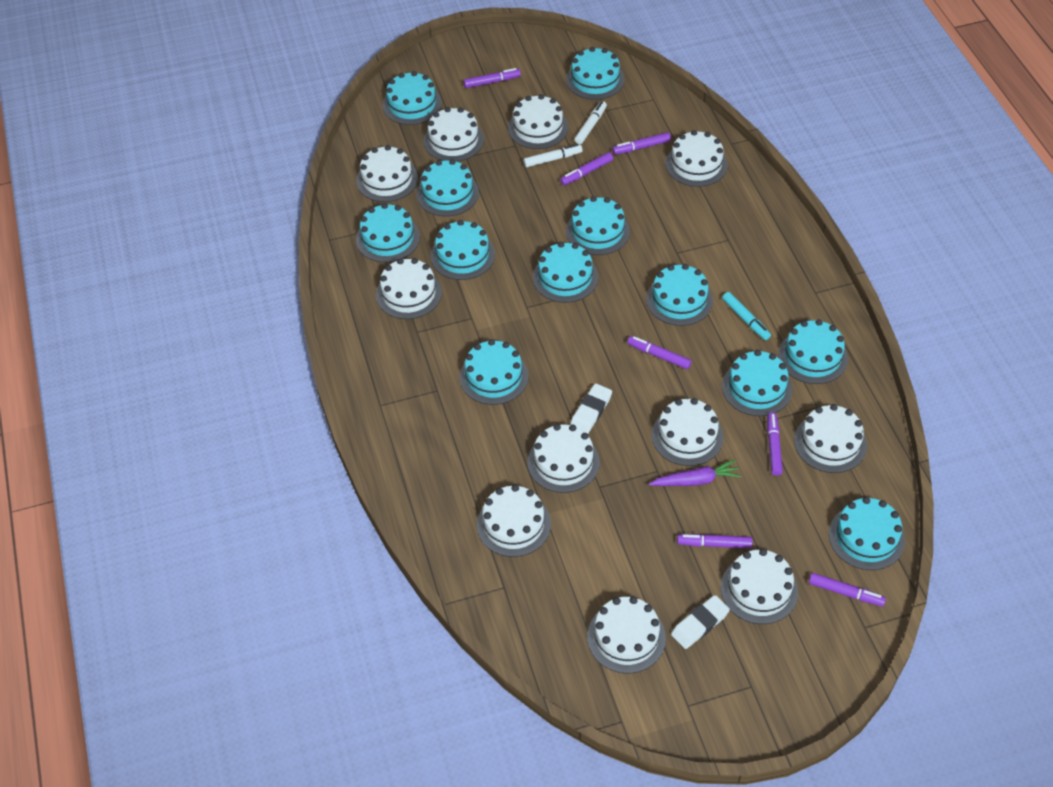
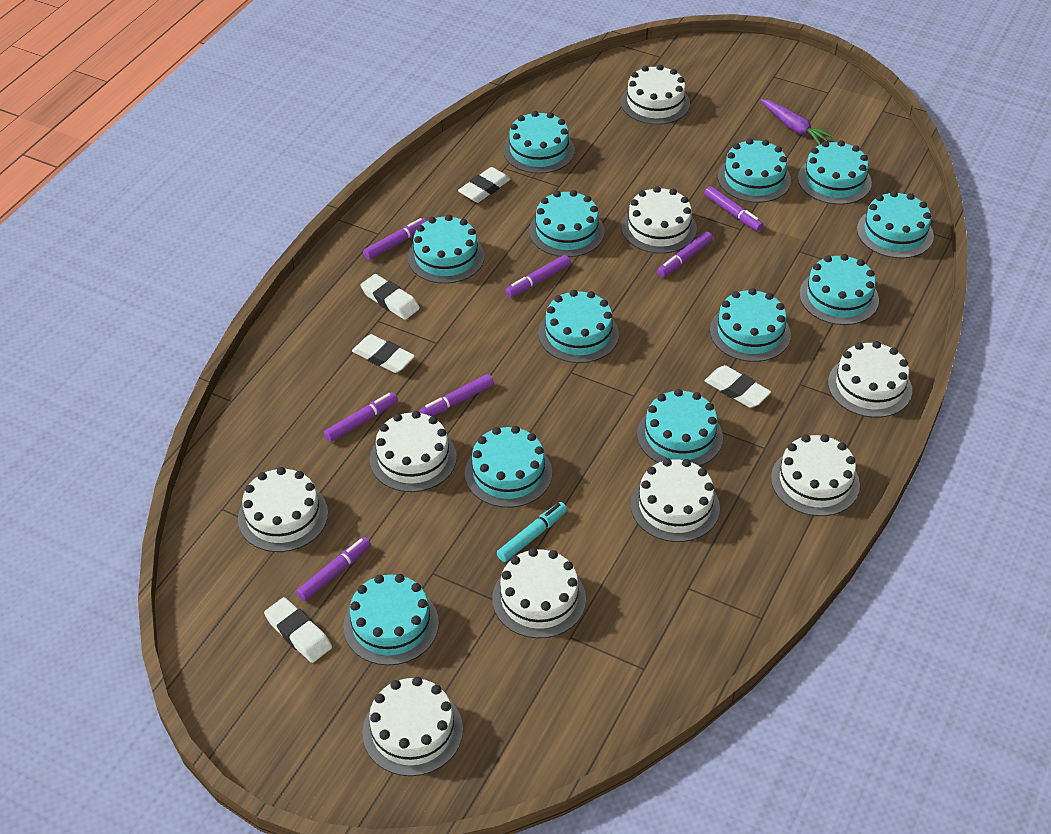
white cake: [356,145,418,202] [376,258,442,319] [423,107,484,162] [477,485,551,557] [508,94,568,149] [528,424,600,493] [587,596,666,673] [652,398,723,466] [666,130,728,187] [721,549,798,624] [794,404,867,473] = 11 -> [238,467,328,552] [362,677,463,776] [370,411,457,492] [492,548,586,638] [621,65,690,125] [621,186,697,254] [630,458,720,542] [771,434,860,516] [828,341,912,418] = 9
white eraser: [570,383,612,434] [671,595,730,649] = 2 -> [264,597,332,663] [352,334,415,373] [361,274,420,320] [458,167,511,203] [704,365,771,408] = 5
white marker: [523,144,583,167] [575,101,607,144] = 2 -> none = 0

